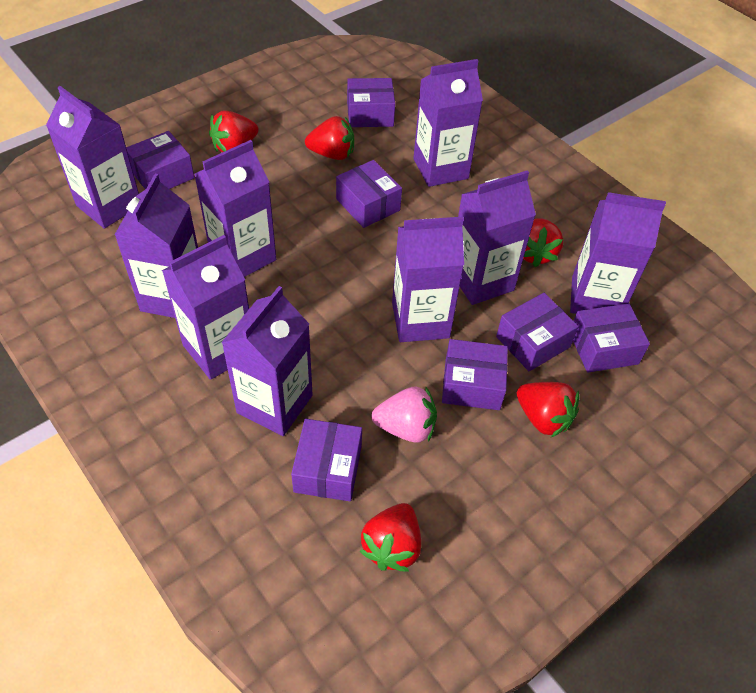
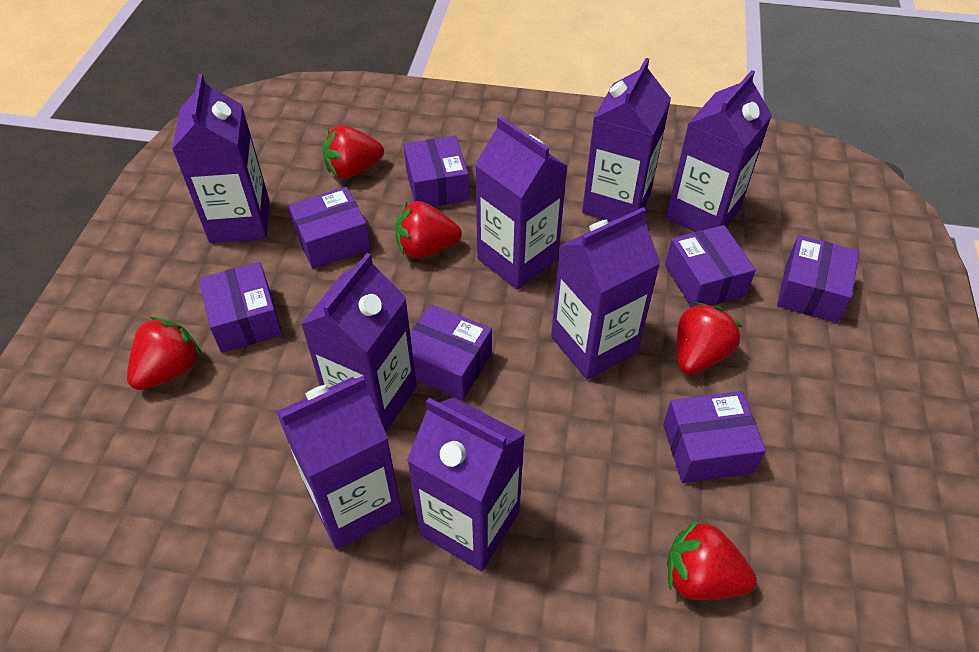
pink strawberry: [372,386,437,443] = 1 -> none = 0
purple carton: [46,86,139,229] [114,174,198,318] [162,235,249,380] [194,140,276,277] [221,286,313,436] [392,217,464,342] [414,59,483,187] [458,170,536,305] [570,192,666,314] = 9 -> [172,74,269,243] [276,376,402,549] [301,253,417,432] [407,397,525,571] [475,116,567,290] [551,207,660,380] [582,58,671,222] [666,70,772,232] = 8

